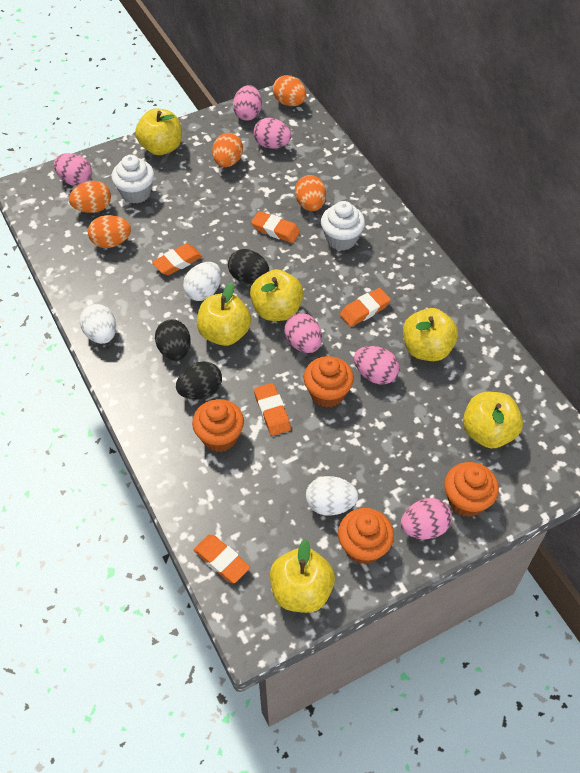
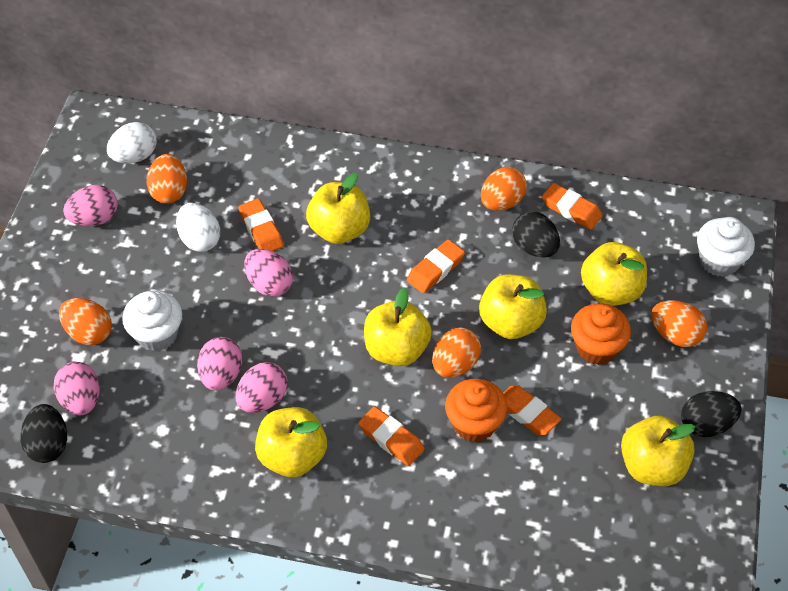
orange cupcake: [192,399,244,452] [304,356,354,408] [338,508,394,564] [444,462,499,517] = 4 -> [445,379,507,442] [571,303,631,365] = 2
pink egg: [54,153,92,186] [233,85,262,120] [254,118,291,149] [284,313,322,353] [354,346,399,384] [401,498,452,539] = 6 -> [54,362,100,415] [63,185,118,227] [197,337,242,391] [236,362,288,413] [244,249,293,297] = 5
white egg: [80,304,116,344] [183,262,221,301] [306,476,358,516] = 3 -> [107,122,157,163] [176,203,220,252] = 2

